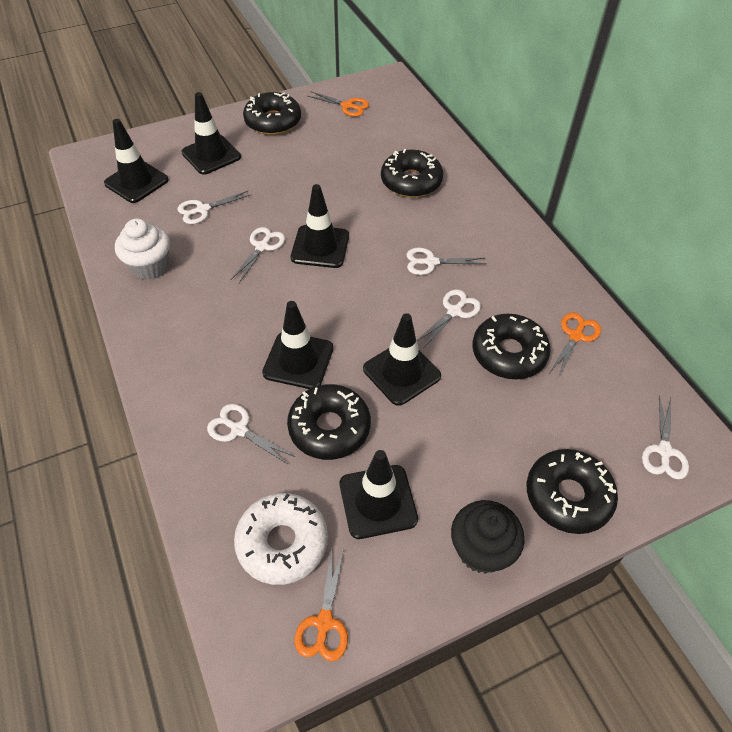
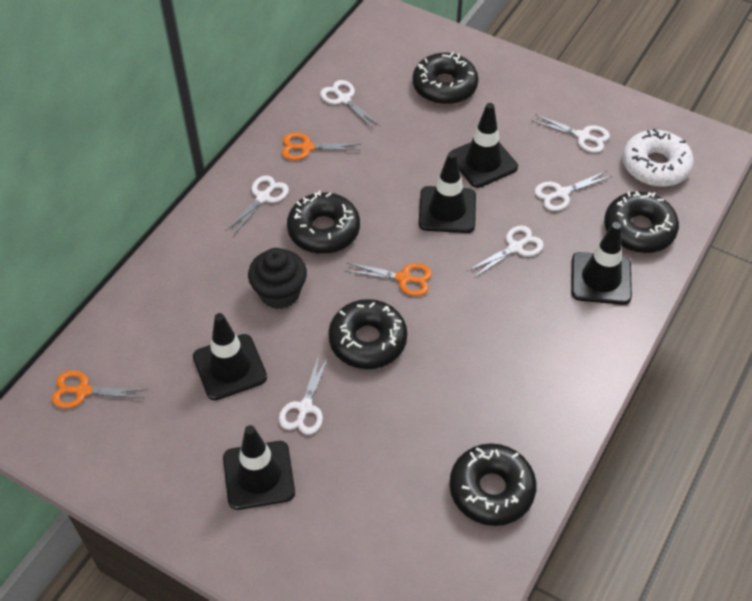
black traffic cone: [104,119,169,203] [181,92,241,175] [262,301,334,389] [291,184,349,268] [340,450,418,539] [363,313,441,406] = 6 -> [193,313,267,400] [223,425,295,510] [419,152,476,233] [450,103,518,188] [571,222,632,305] = 5
white cupcake: [115,219,170,280] = 1 -> none = 0

